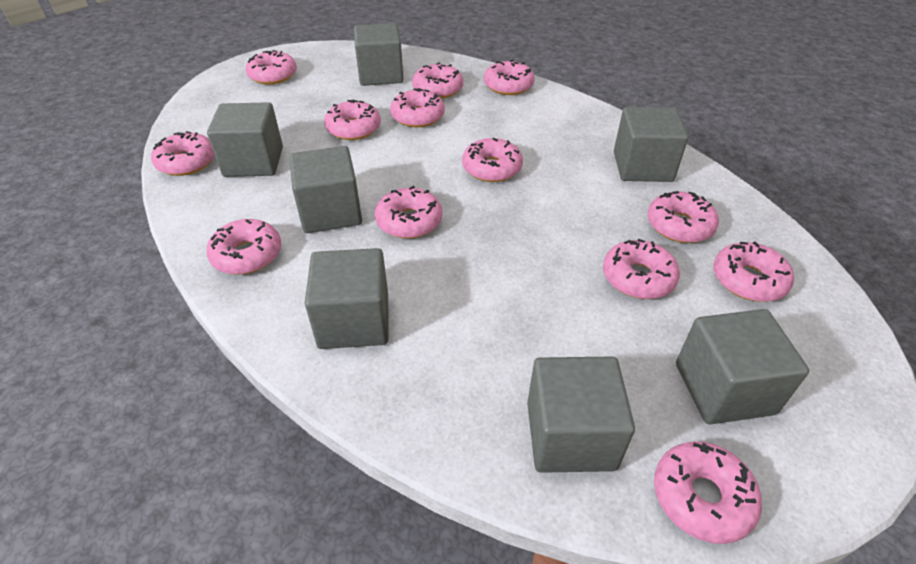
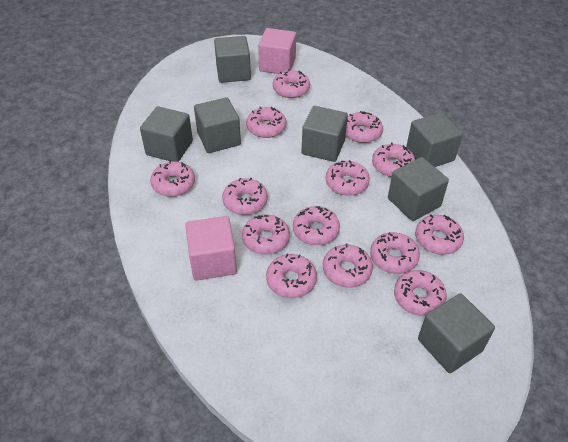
pink cube: none = 0 -> [185,216,237,281] [258,28,296,74] = 2
pink donut: [151,131,215,176] [206,219,281,275] [246,50,297,84] [324,99,381,140] [375,186,442,239] [390,88,445,127] [412,62,463,98] [462,138,523,182] [484,59,535,95] [603,239,680,299] [647,191,719,243] [654,441,762,544] [713,242,794,302] = 13 -> [150,160,195,197] [222,178,268,215] [242,215,290,255] [246,107,286,138] [266,254,317,298] [273,69,310,98] [293,206,340,245] [323,244,373,288] [325,160,370,196] [346,111,383,143] [370,232,420,274] [372,143,415,177] [394,270,447,316] [415,214,464,255] = 14

